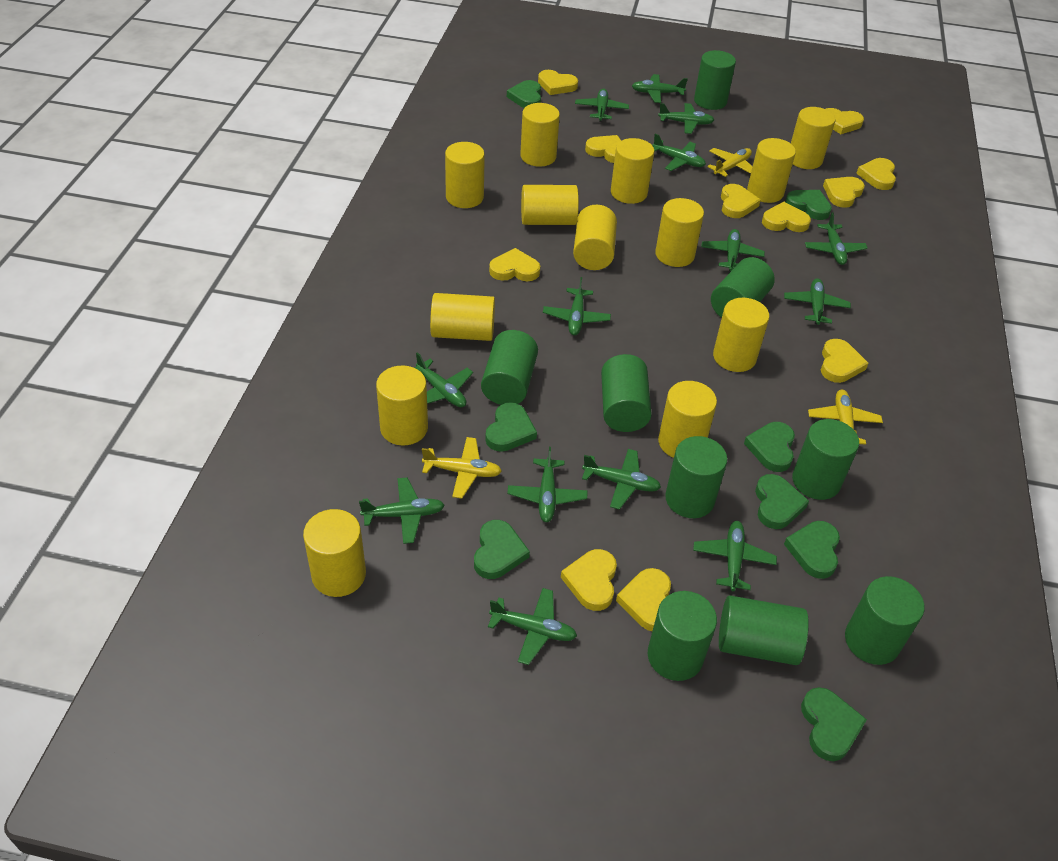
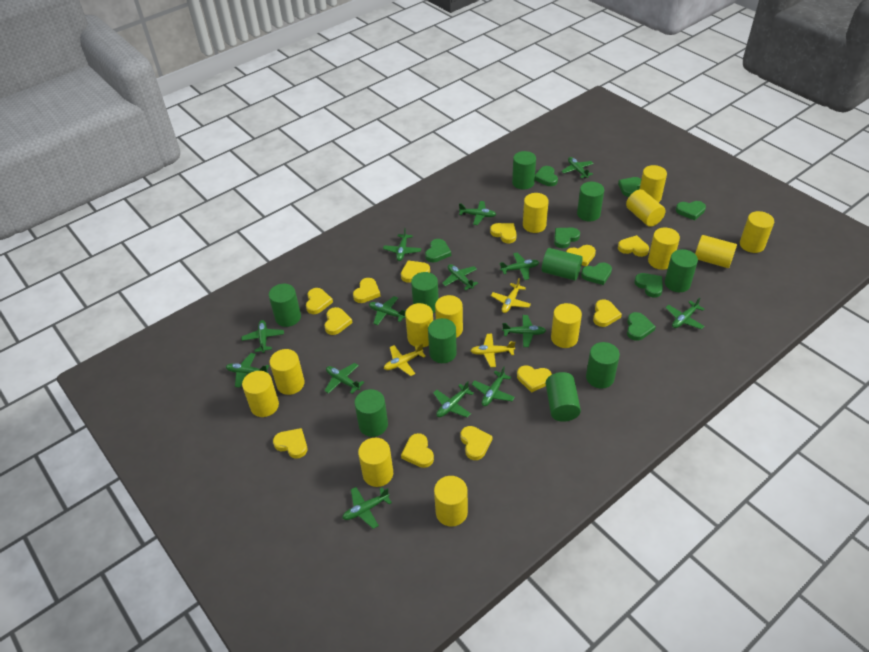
green cylinder: [481,330,538,405] [601,354,652,432] [648,591,717,681] [665,436,727,518] [694,50,736,110] [711,257,775,318] [719,595,809,665] [792,419,859,500] [845,576,925,665] = 9 -> [269,284,301,327] [354,389,388,437] [411,272,439,313] [428,318,457,363] [512,151,536,190] [542,248,583,281] [545,372,581,422] [577,182,604,221] [586,342,620,389] [665,249,698,292] = 10
yellow heart: [489,248,540,281] [538,70,578,95] [561,549,617,611] [585,135,621,163] [616,568,671,631] [721,184,761,218] [762,202,811,232] [821,339,869,383] [823,177,865,208] [826,108,864,134] [856,158,896,190] = 11 -> [273,428,307,459] [306,288,333,314] [324,307,352,335] [353,278,381,303] [401,260,430,283] [401,433,434,468] [460,426,493,460] [490,223,517,243] [517,365,552,393] [566,245,596,266] [593,299,622,327] [618,235,649,257] = 12

